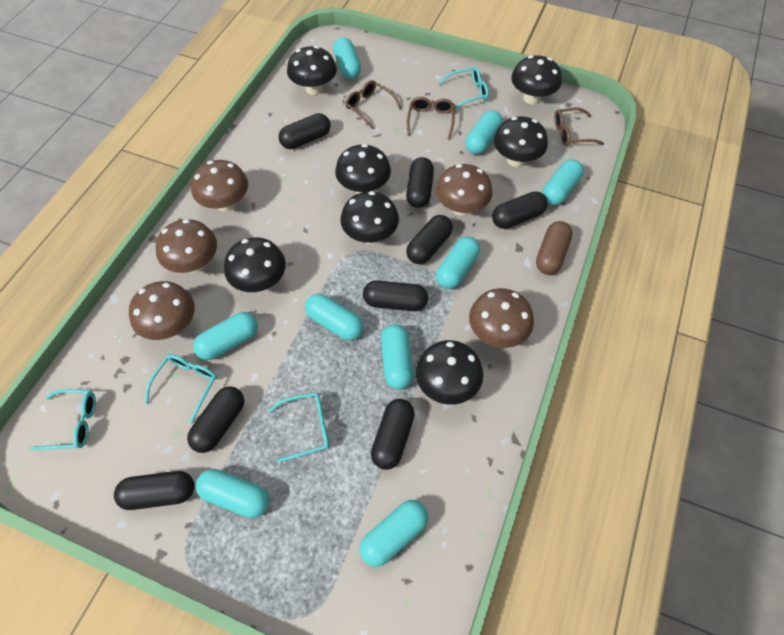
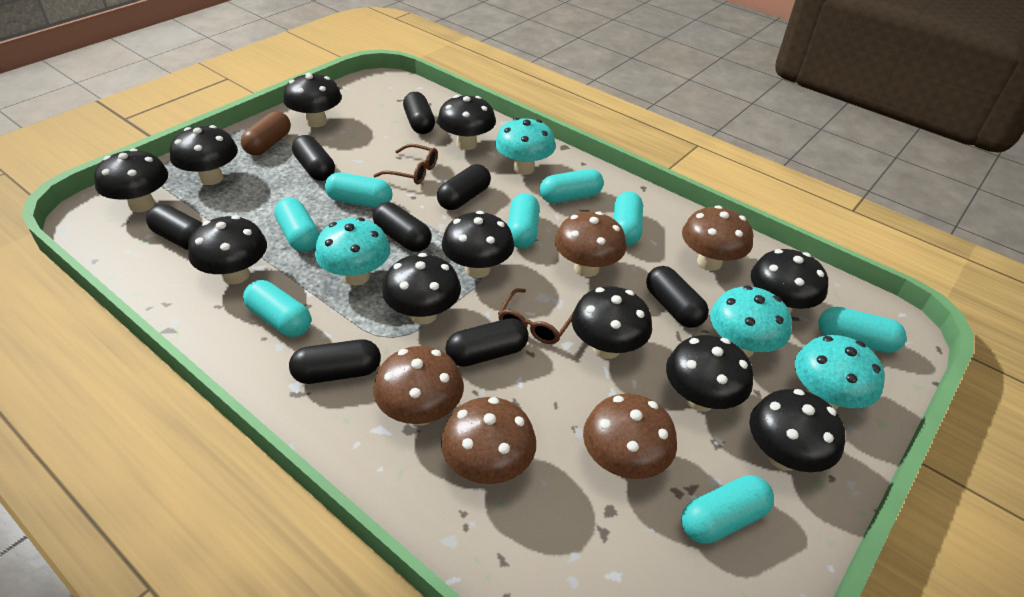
black mushroom: [224,237,286,292] [287,46,337,95] [335,144,391,194] [340,191,399,244] [416,340,483,405] [494,116,548,167] [511,55,562,104] = 7 -> [94,148,168,212] [170,125,238,185] [188,216,267,284] [283,72,342,127] [382,253,461,325] [437,95,496,150] [442,211,514,278] [572,286,652,359] [666,335,753,412] [749,389,845,472] [751,249,828,313] = 11
brown glasses: [345,80,402,129] [407,97,455,140] [554,108,604,146] = 3 -> [373,144,438,184] [498,288,573,344] = 2
turquoise capsule: [193,312,258,360] [196,469,270,518] [305,294,364,340] [333,37,361,79] [360,500,428,567] [381,324,414,389] [436,237,480,289] [465,110,503,154] [542,159,584,205] = 9 -> [243,280,311,337] [274,198,319,252] [325,172,392,208] [508,193,539,249] [540,169,604,203] [613,191,643,246] [681,475,774,544] [818,307,907,353] = 8
turquoise glasses: [30,389,96,450] [145,354,217,423] [269,392,330,463] [438,67,489,109] = 4 -> none = 0
turquoise mushroom: none = 0 -> [315,217,390,286] [495,118,556,175] [710,285,792,357] [795,335,885,410] = 4

